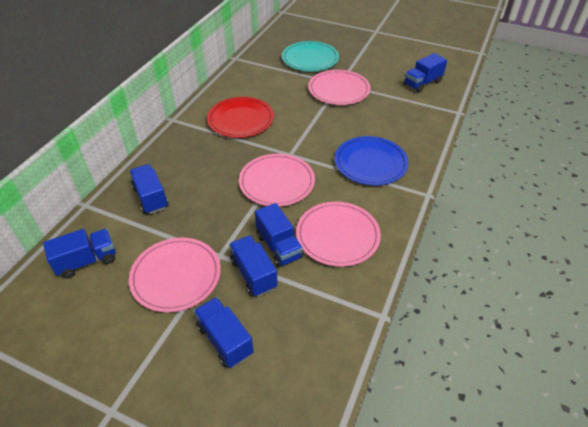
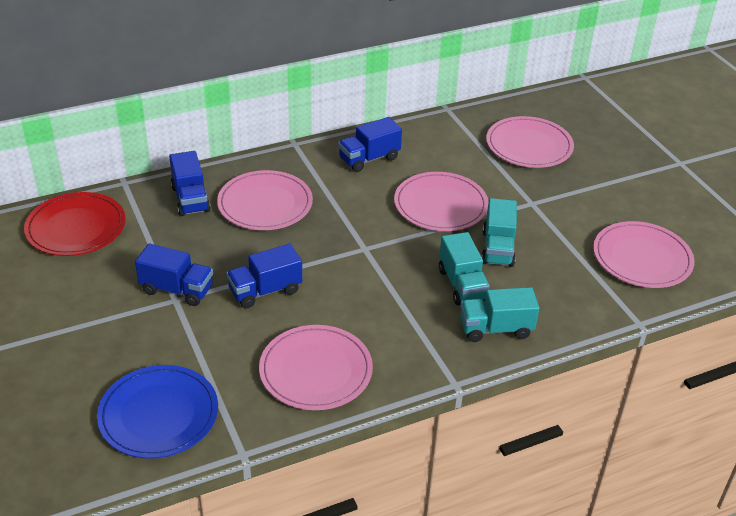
blue truck: [43,229,116,279] [130,164,169,214] [194,297,254,368] [229,235,278,297] [255,203,303,268] [404,53,447,93] = 6 -> [135,244,213,306] [169,151,211,216] [226,244,302,309] [338,117,402,172] = 4
pink plate: [129,238,221,312] [239,154,315,207] [296,202,381,267] [308,70,370,105] = 4 -> [217,170,313,230] [259,325,373,410] [394,172,489,231] [486,116,574,168] [593,221,695,288] = 5
turquoise plate: [282,41,339,72] = 1 -> none = 0
turquoise truck: none = 0 -> [439,232,490,306] [460,287,539,342] [481,198,517,267] = 3

